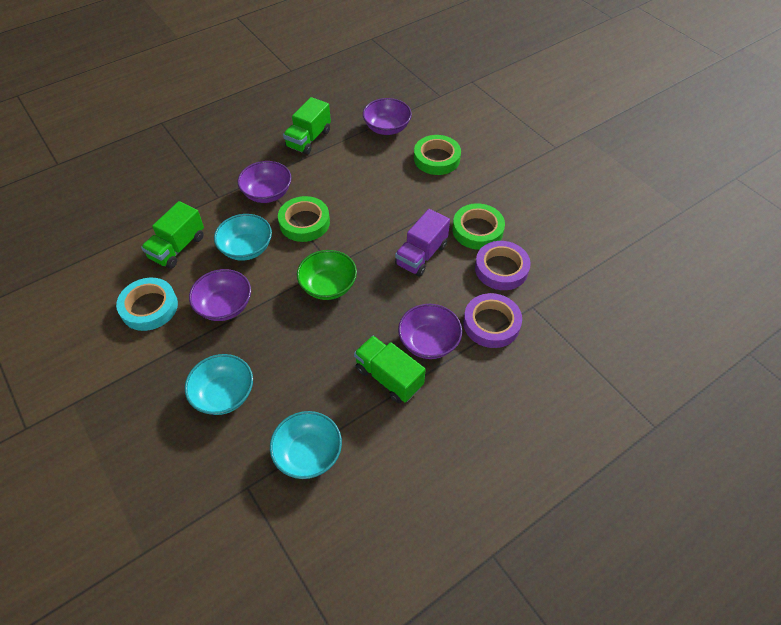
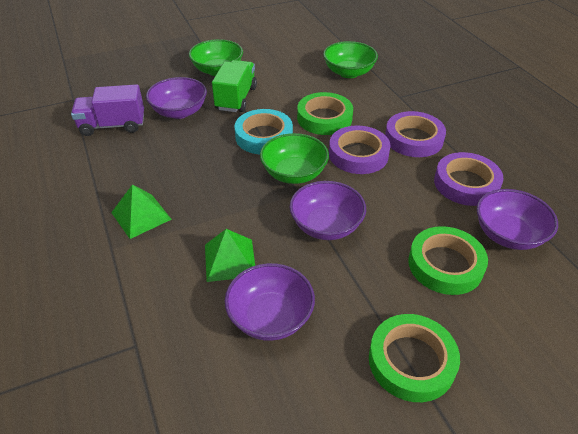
green bowl: [297,250,357,300] = 1 -> [189,39,243,76] [260,133,329,184] [323,41,378,78] = 3
green pyramid: none = 0 -> [111,184,172,239] [205,229,255,282] = 2
green truck: [141,201,204,269] [283,97,331,155] [354,336,426,403] = 3 -> [212,60,257,112] = 1
purple tape: [463,293,522,348] [475,241,531,290] = 2 -> [329,126,391,174] [385,111,446,157] [434,152,504,206] = 3
turquoise bowl: [185,354,253,415] [214,214,272,261] [270,411,342,479] = 3 -> none = 0

